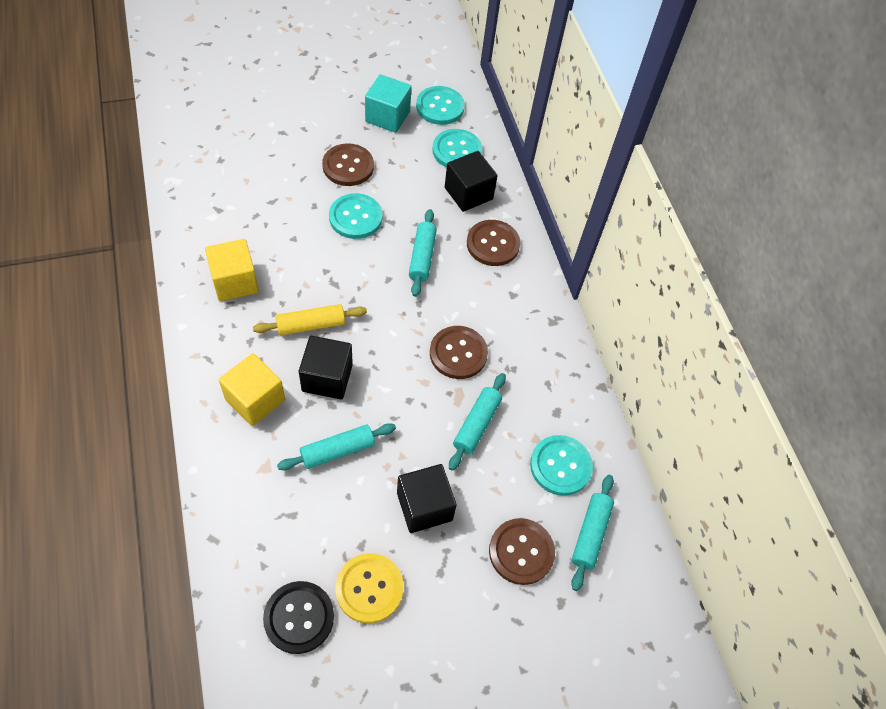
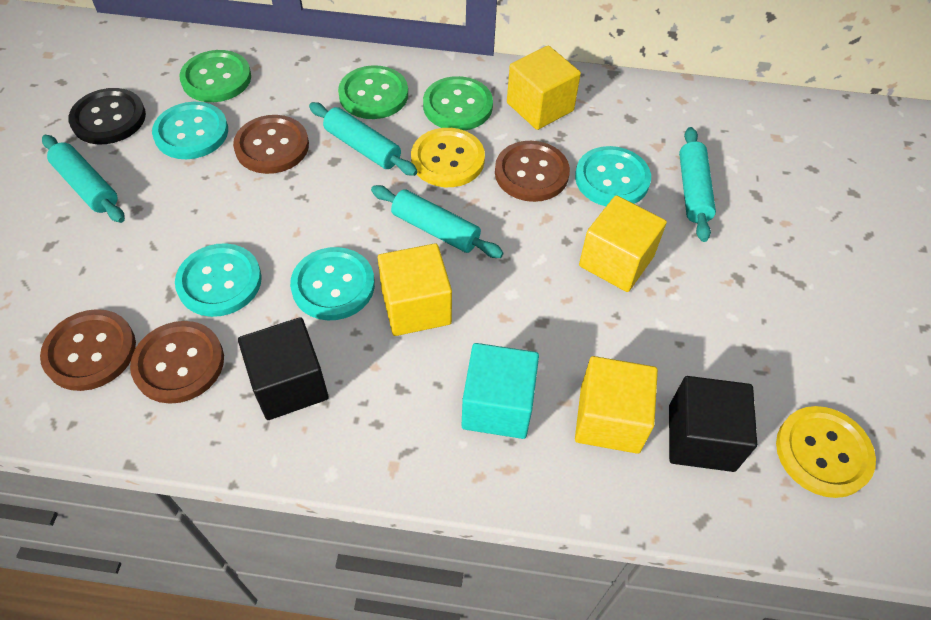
black cube: [299,336,353,400] [397,464,457,533] [445,151,498,212] = 3 -> [238,317,329,420] [669,376,757,472] = 2
green button: none = 0 -> [179,50,251,102] [338,65,408,119] [423,76,493,131] = 3
yellow button: [335,553,404,623] = 1 -> [411,128,485,187] [776,406,876,498] = 2
yellow cube: [205,239,259,301] [219,353,285,426] = 2 -> [378,243,452,336] [507,45,581,130] [575,356,658,454] [579,195,667,292] = 4
yellow rolling pin: [253,304,367,335] = 1 -> none = 0

